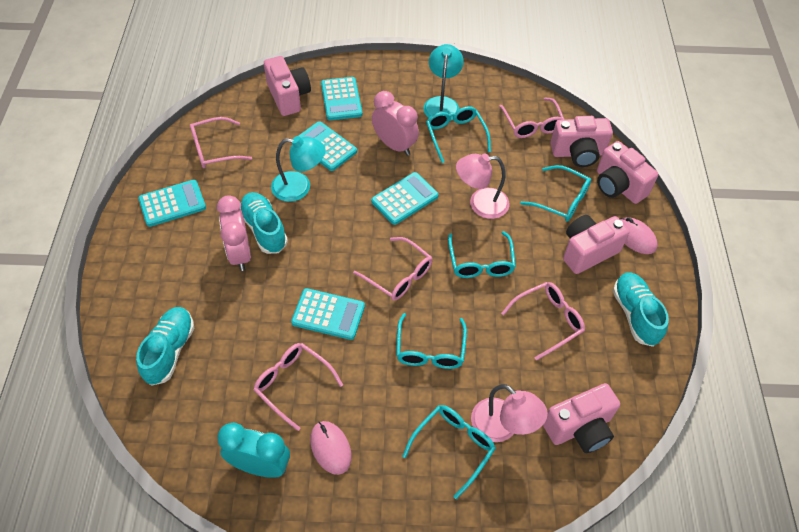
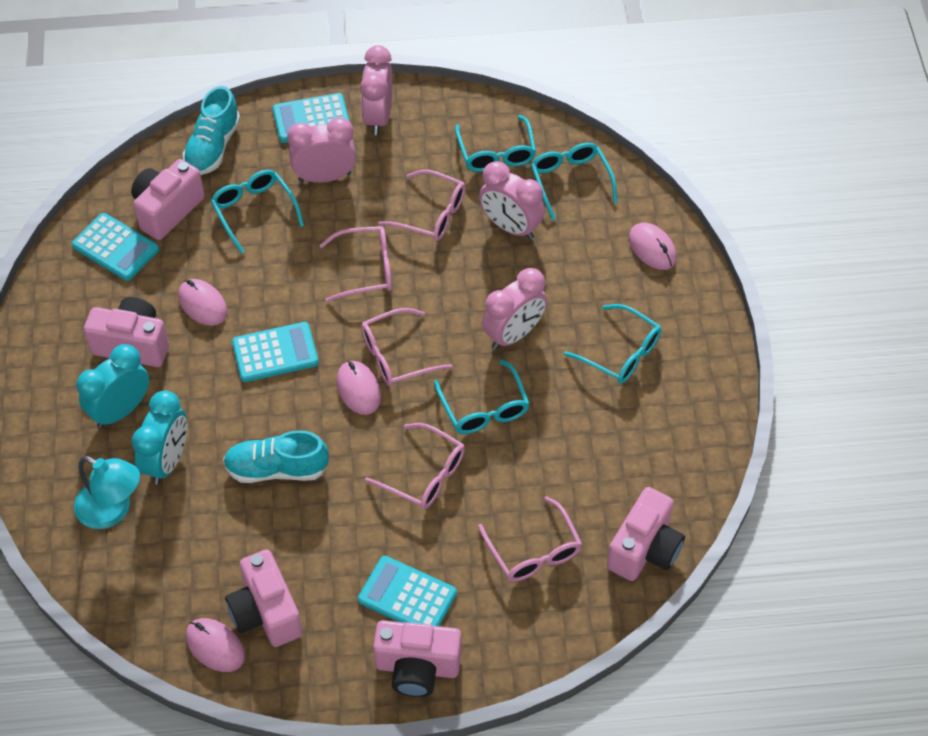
pink clock: [217,195,251,271] [372,91,419,156] = 2 -> [287,117,356,183] [360,45,393,135] [479,161,545,240] [482,268,547,350] = 4
pink lamp: [456,153,510,219] [471,384,548,442] = 2 -> none = 0
pink mouse: [310,421,352,475] [620,217,658,254] = 2 -> [178,279,227,326] [186,618,245,672] [337,361,381,415] [629,223,676,270] = 4
turquoise calculator: [138,180,206,227] [291,288,365,340] [298,121,357,171] [321,77,363,121] [371,172,439,225] = 5 -> [72,213,159,281] [232,322,319,382] [272,93,350,143] [358,556,457,626] = 4
turquoise clock: [217,422,290,478] = 1 -> [76,344,149,428] [132,390,187,485] = 2
turquoise lamp: [271,136,326,202] [423,44,464,121] = 2 -> [74,456,140,529] = 1
turquoise shoe: [136,307,194,386] [240,192,288,254] [613,272,669,347] = 3 -> [183,86,240,175] [223,430,329,483] = 2

